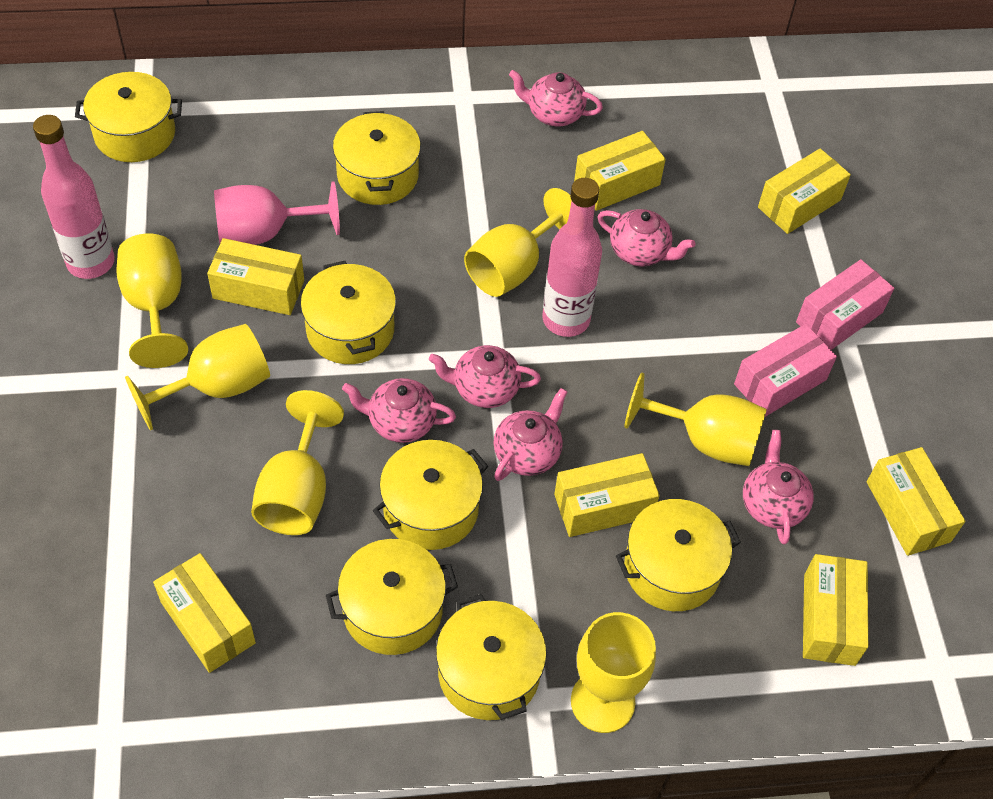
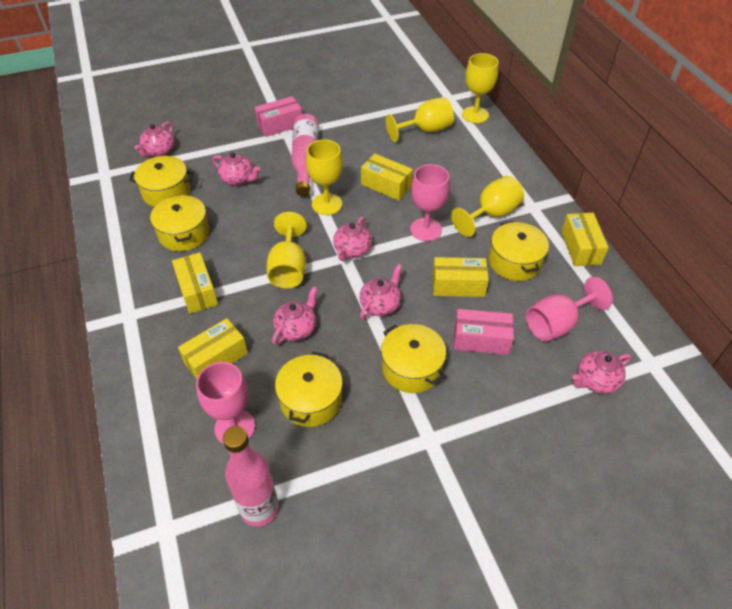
pink goblet: [214,181,340,245] = 1 -> [196,362,255,444] [410,164,450,241] [526,277,613,341] = 3
yellow box: [153,553,256,673] [207,238,304,315] [554,453,660,537] [574,131,666,211] [758,148,851,234] [803,554,868,666] [867,447,965,556] = 7 -> [172,252,218,314] [178,318,248,379] [361,154,413,201] [432,257,489,297] [561,213,609,266] = 5
yellow goblet: [116,234,188,368] [125,324,270,430] [251,390,344,535] [464,188,572,297] [571,612,656,733] [624,373,767,466] = 6 -> [267,212,307,288] [306,139,343,215] [386,97,454,142] [451,176,524,237] [462,53,499,123] = 5
yellow pot: [75,72,182,162] [301,261,396,364] [326,539,458,655] [333,111,421,205] [373,440,488,550] [436,594,547,720] [616,499,741,611] = 7 -> [129,156,194,207] [150,195,209,251] [275,352,343,427] [381,324,446,393] [489,221,549,281] = 5

